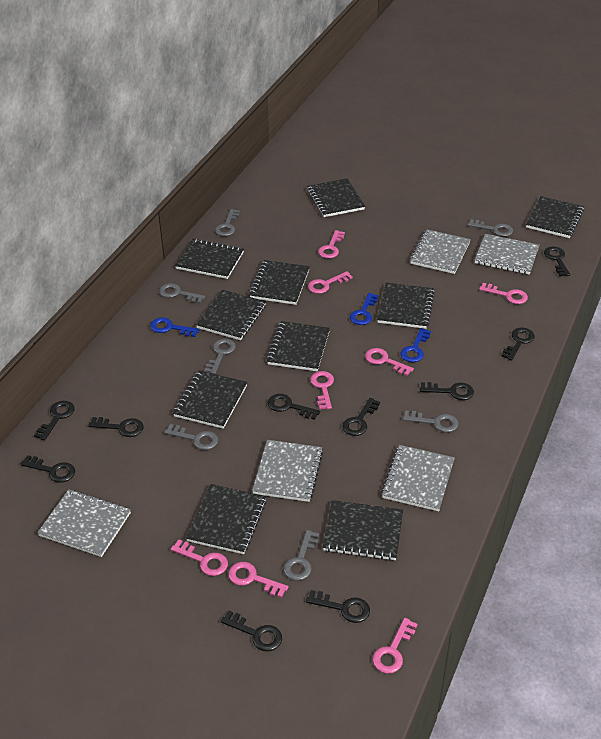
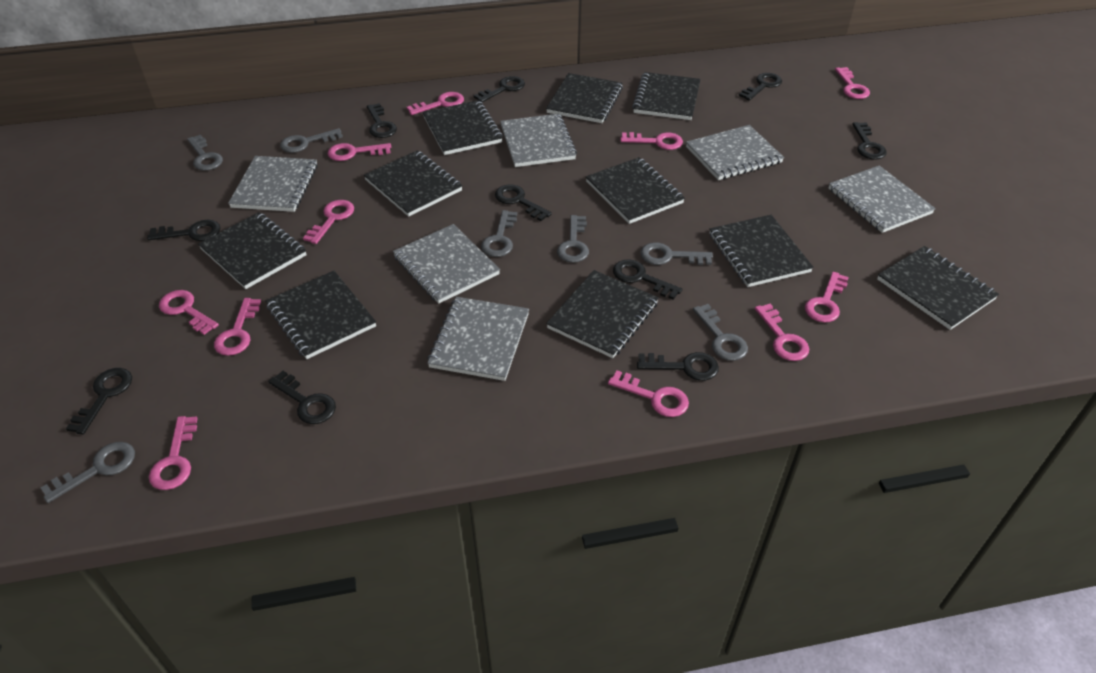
blue key: [150,317,199,337] [350,293,378,325] [400,328,431,362] = 3 -> none = 0
grey notebook: [37,489,131,557] [252,440,323,502] [381,445,455,511] [410,229,471,274] [475,234,540,275] = 5 -> [228,156,318,212] [393,224,500,304] [427,297,529,381] [500,114,577,167] [686,125,784,180] [829,166,936,233] = 6
pink key: [171,539,228,576] [228,562,289,598] [308,271,353,294] [310,371,334,409] [318,230,345,259] [365,348,414,376] [372,618,417,674] [479,283,528,304] = 8 -> [149,416,198,490] [159,290,219,335] [214,298,261,356] [303,200,354,244] [328,143,391,161] [407,92,464,115] [608,370,689,417] [620,132,683,150] [755,304,809,361] [805,272,849,323] [835,67,870,99] = 11

